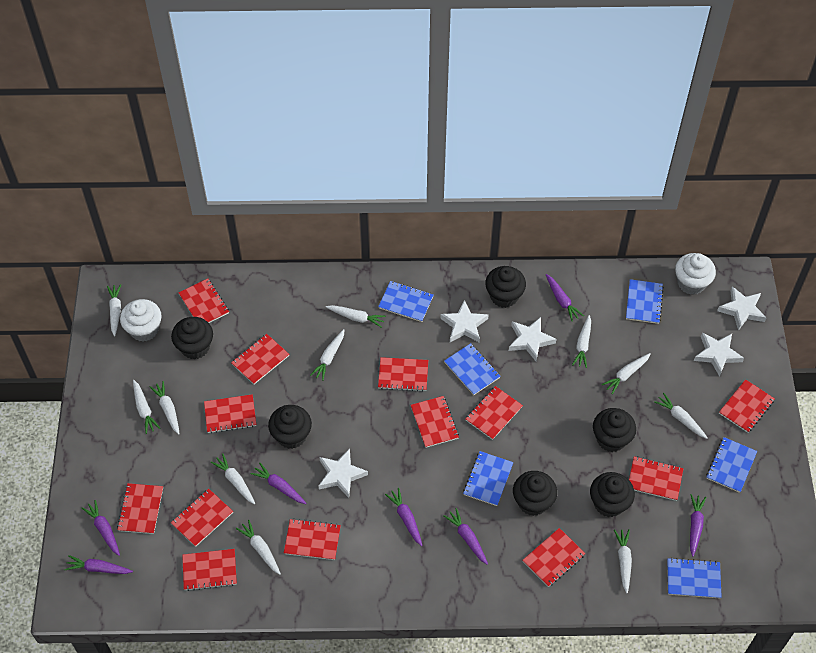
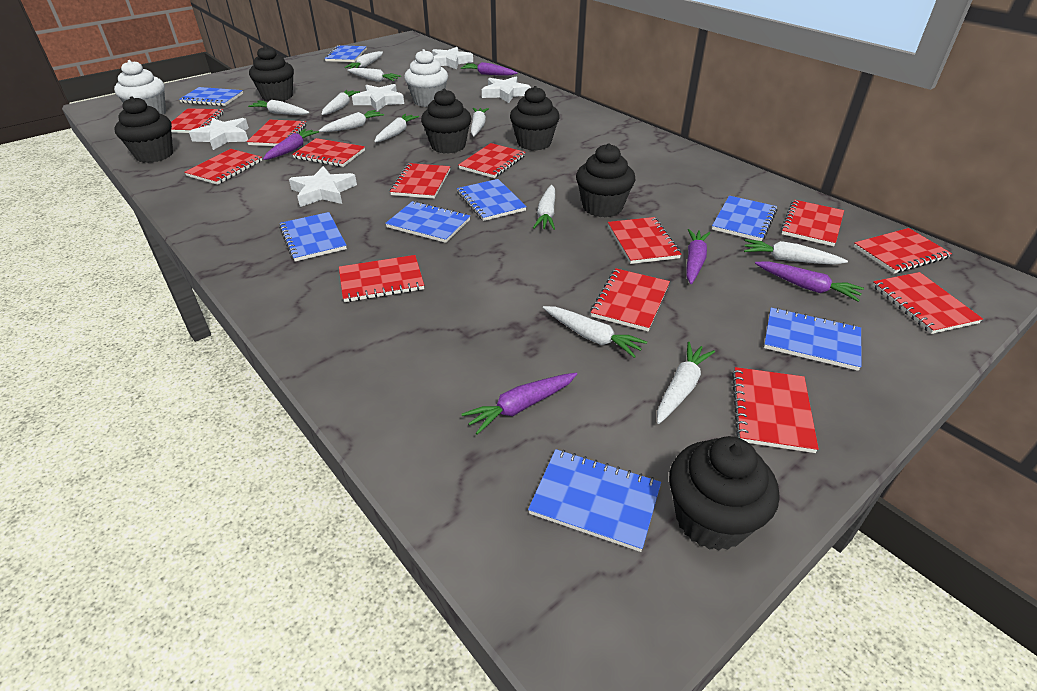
blue notebook: [378,281,433,322] [444,343,501,395] [463,451,514,506] [626,279,664,324] [667,558,722,598] [706,437,757,493] = 6 -> [179,87,243,106] [279,212,347,262] [324,45,367,62] [385,201,470,243] [457,179,527,221] [528,449,661,552] [712,196,777,241] [764,308,862,371] = 8
purple carrot: [64,555,133,574] [82,500,120,556] [250,463,306,504] [385,488,422,546] [444,508,488,565] [546,274,584,322] [690,494,706,557] = 7 -> [263,129,319,160] [461,62,518,75] [461,373,577,435] [687,229,710,284] [755,261,864,302] = 5

